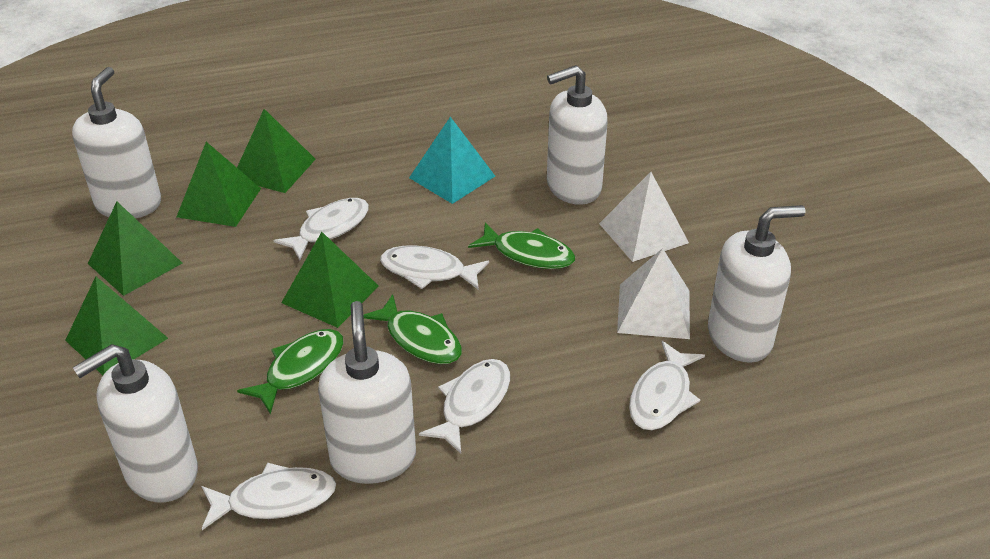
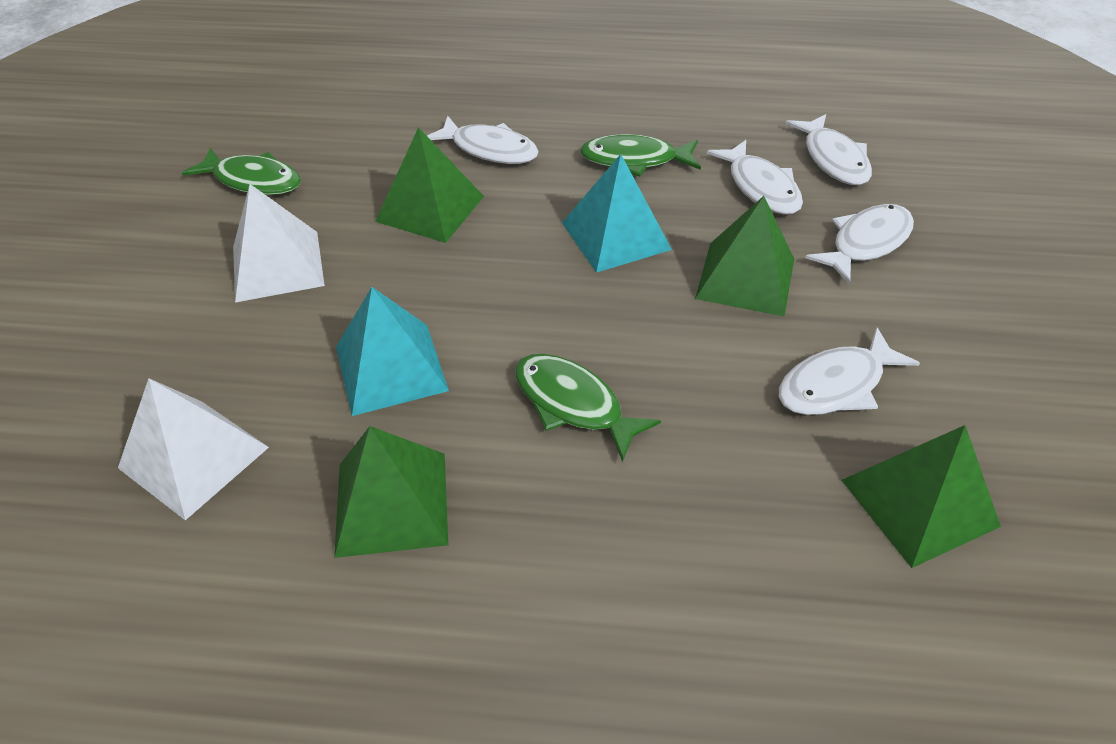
green pyramid: [65,277,168,375] [88,201,182,296] [177,142,261,227] [237,109,316,193] [281,232,379,328] = 5 -> [334,426,448,558] [375,127,484,243] [695,196,794,316] [841,425,1001,568] = 4
turquoise pyramid: [409,117,495,204] = 1 -> [336,287,449,416] [562,154,672,273] = 2
white soap dispenser: [72,67,161,218] [72,344,198,502] [318,301,416,484] [547,65,608,205] [708,205,805,363] = 5 -> none = 0

